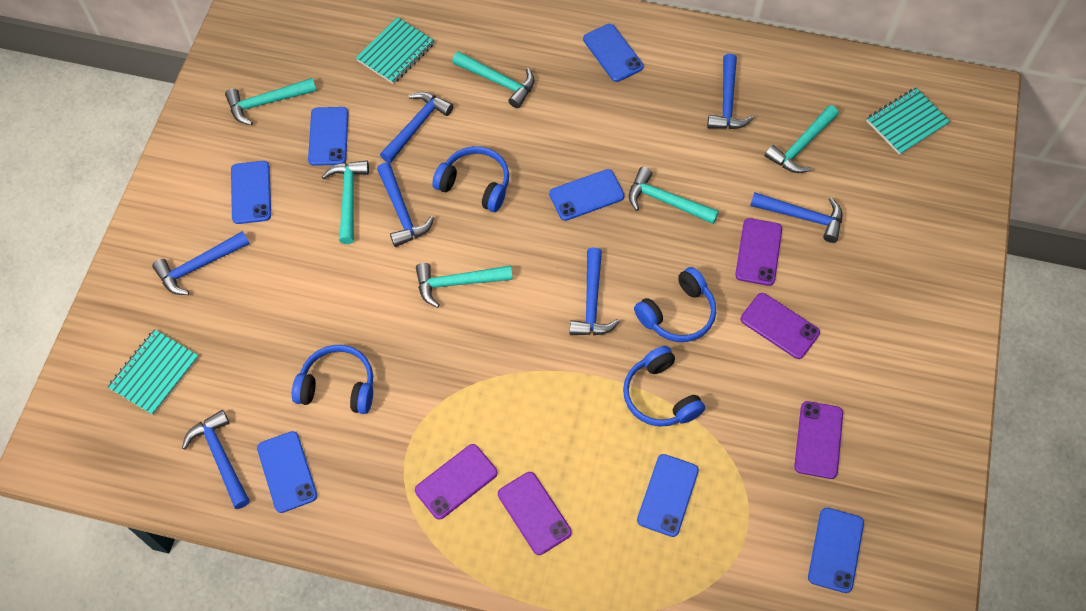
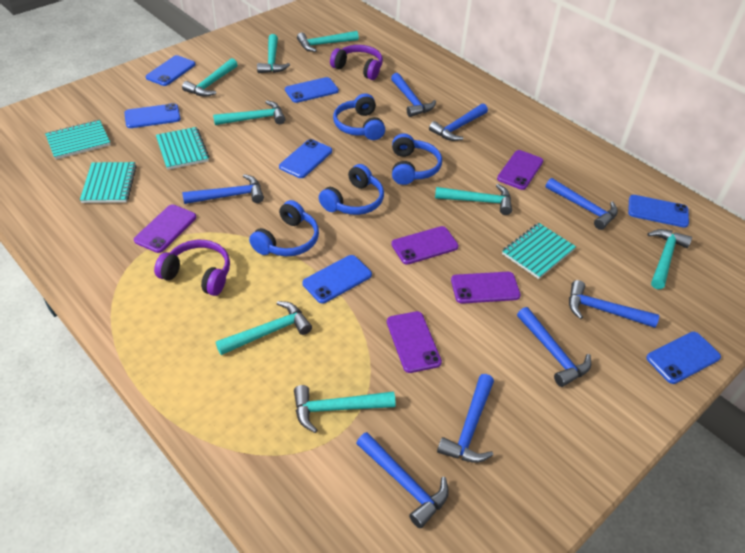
blue hammer: [152,231,250,295] [182,410,250,509] [377,163,434,247] [380,92,453,163] [570,247,619,335] [707,54,754,129] [750,192,842,243] = 7 -> [182,174,264,204] [356,432,449,528] [391,73,436,117] [429,104,488,141] [437,374,494,463] [517,307,591,387] [545,178,618,230] [569,280,659,328] = 8
purple headphones: none = 0 -> [154,240,230,296] [330,45,383,80] = 2
turquoise hammer: [225,78,316,125] [322,160,369,244] [416,263,512,308] [452,51,534,108] [629,167,719,224] [765,105,839,173] = 6 -> [182,58,238,97] [213,100,285,125] [216,301,312,355] [257,34,290,73] [294,385,396,433] [297,31,359,52] [435,184,512,215] [647,229,692,289] = 8
turquoise notebook: [108,329,199,415] [356,17,434,84] [867,88,950,155] = 3 -> [45,120,111,159] [80,162,137,203] [156,127,209,170] [502,223,576,279] = 4

